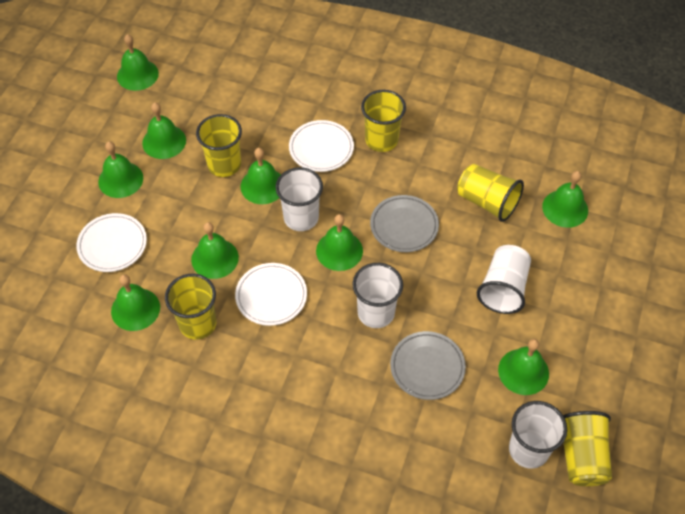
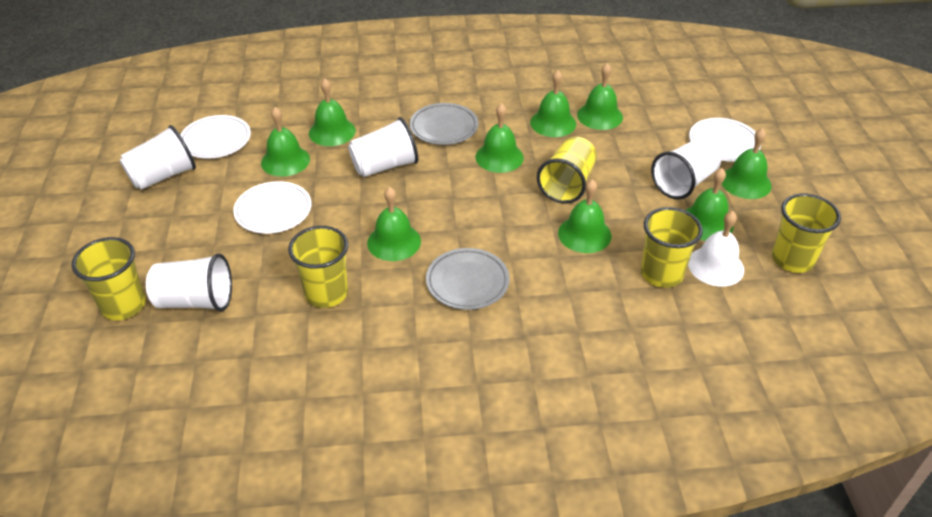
white bell: none = 0 -> [688,211,744,287] = 1

